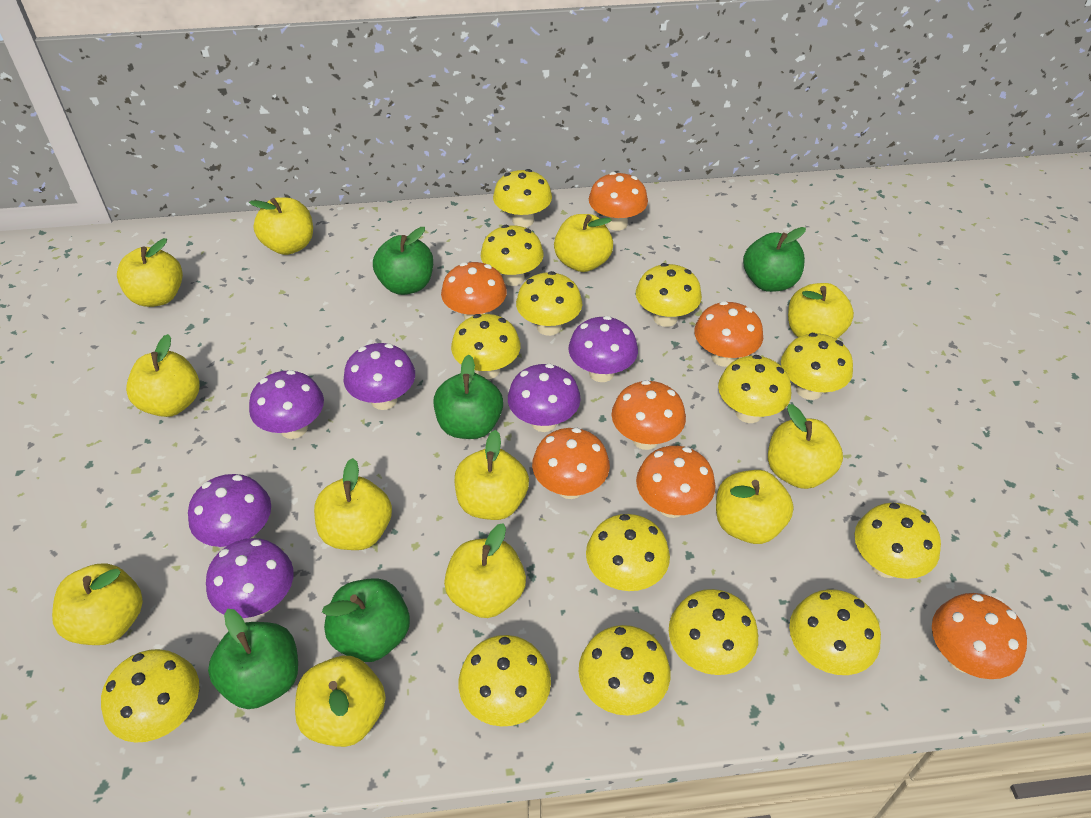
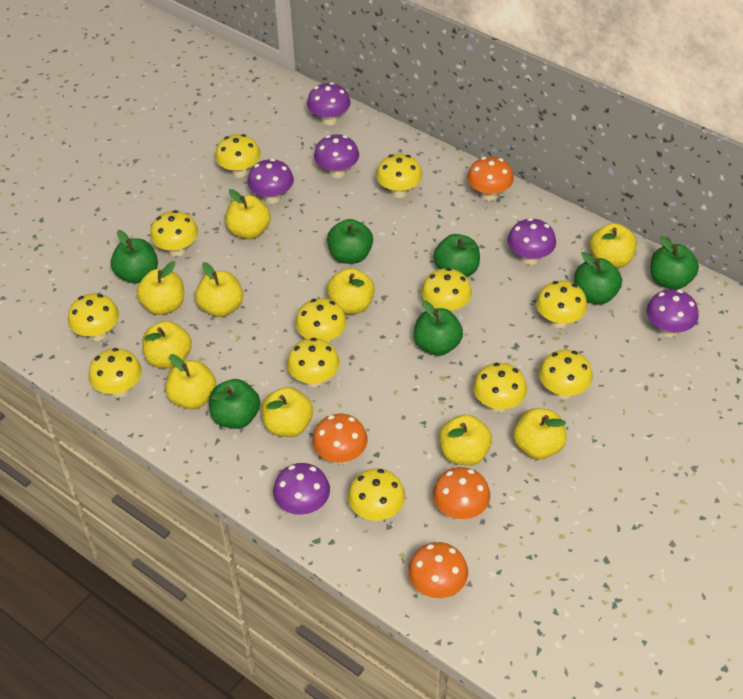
green apple: [208,609,298,709] [322,578,410,662] [373,227,433,295] [434,355,503,439] [743,227,806,292] = 5 -> [111,230,158,284] [209,379,260,429] [327,219,373,264] [414,300,463,356] [433,234,480,277] [574,252,622,305] [651,236,699,290] = 7
orange mushroom: [441,262,507,320] [532,428,610,499] [589,172,648,231] [612,380,686,450] [636,446,716,518] [694,301,763,367] [932,593,1027,679] = 7 -> [312,414,368,465] [408,542,468,598] [433,467,490,520] [467,156,514,201] = 4
yellow apple: [52,563,143,645] [117,238,183,307] [126,334,200,417] [249,197,313,255] [295,656,386,747] [314,458,392,550] [444,523,526,618] [454,430,529,520] [554,214,613,272] [716,470,794,544] [768,404,843,489] [788,283,854,339] = 12 -> [136,261,184,315] [142,321,192,369] [166,354,216,409] [195,262,243,317] [226,189,271,239] [262,387,313,437] [327,268,375,314] [439,414,492,466] [513,408,567,459] [590,223,637,268] = 10
yellow mushroom: [101,649,199,743] [451,314,521,379] [459,635,551,727] [481,225,544,286] [493,169,552,227] [516,271,582,336] [579,625,670,716] [586,514,670,591] [636,263,702,327] [669,589,758,675] [718,355,791,423] [781,333,853,400] [789,589,881,675] [854,503,941,579] = 14 -> [68,293,119,341] [89,348,142,397] [150,210,198,257] [215,134,260,178] [287,338,340,387] [295,298,347,343] [348,469,405,521] [376,154,422,198] [422,268,472,313] [473,363,527,412] [536,280,587,328] [539,350,593,399] = 12

